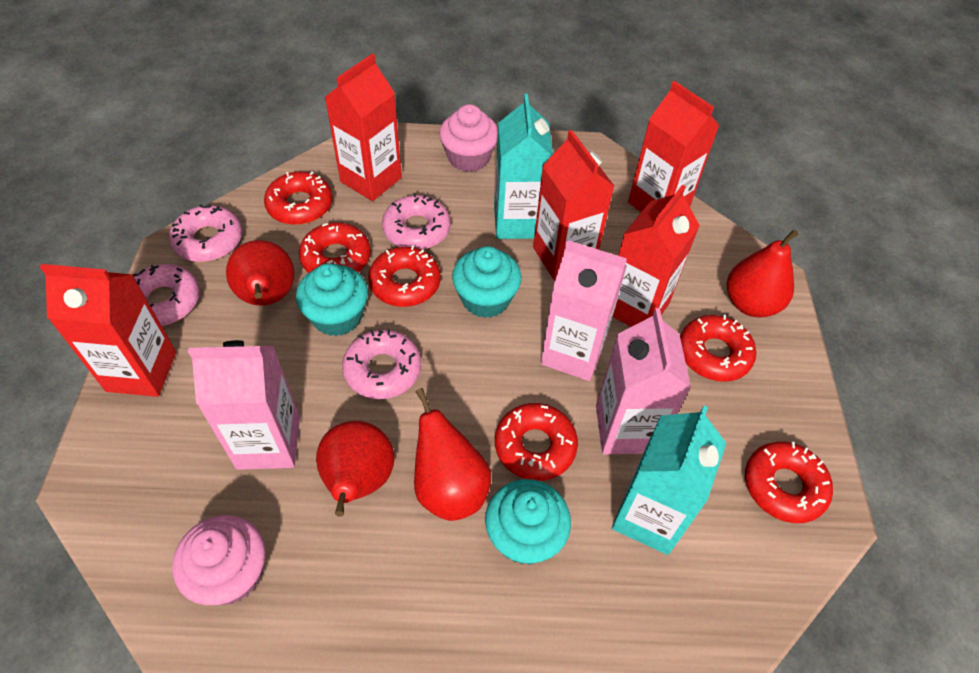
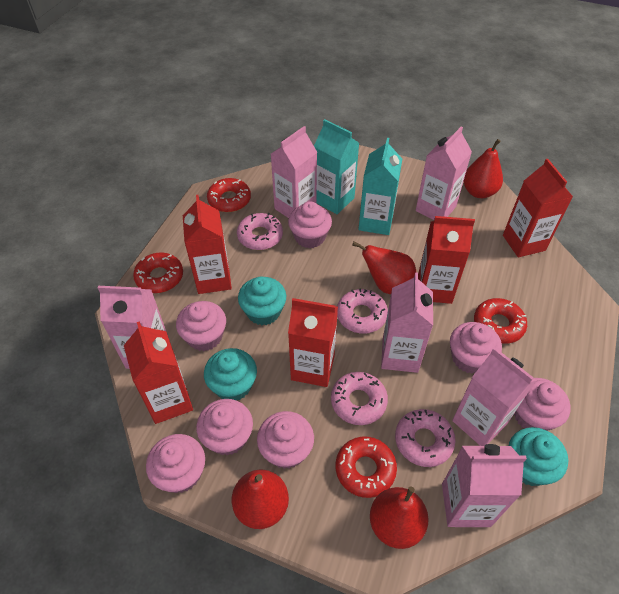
pink carton: [188,340,300,470] [541,240,627,381] [596,308,691,454] = 3 -> [98,286,169,369] [271,126,317,218] [381,272,433,373] [416,126,472,220] [442,444,527,527] [452,347,536,446] = 6
pink cupcake: [172,515,266,606] [439,104,498,172] = 2 -> [146,434,205,493] [176,301,226,351] [196,399,253,455] [257,411,314,469] [288,201,332,248] [450,322,502,373] [514,378,571,431] = 7
red donut: [264,171,333,225] [299,222,371,273] [368,245,441,307] [495,403,578,481] [680,315,756,382] [745,442,833,523] = 6 -> [133,252,183,293] [207,178,251,212] [336,437,397,498] [474,298,527,344] = 4

